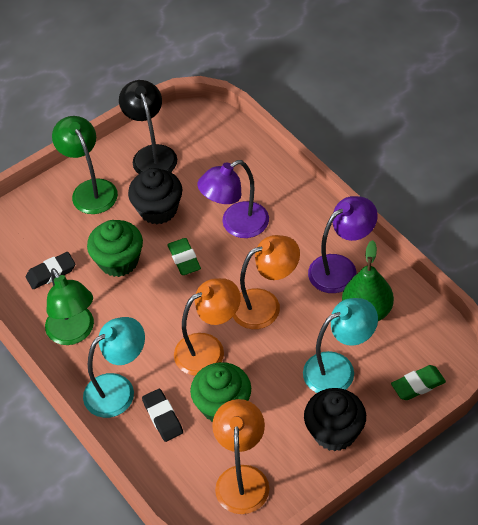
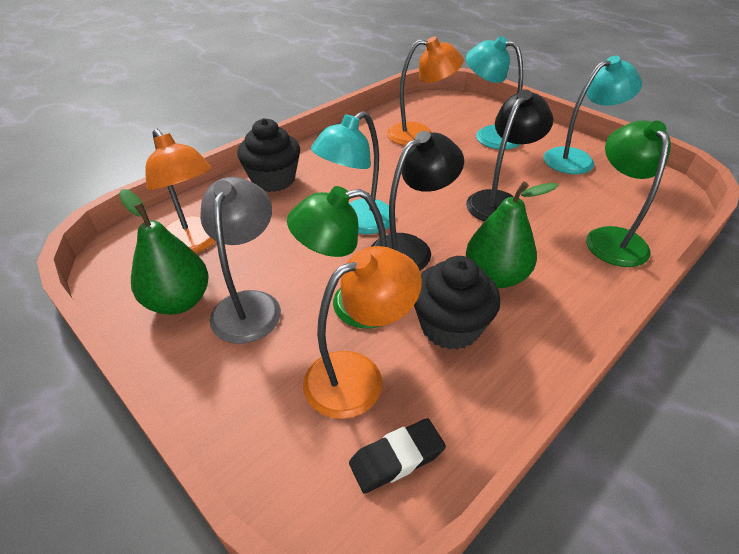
black eraser: [26,252,75,289] [142,389,183,442] = 2 -> [349,418,446,494] = 1
black lamp: [119,80,177,174] = 1 -> [371,131,464,271] [466,90,553,221] = 2
green cupcake: [87,220,143,277] [190,362,251,422] = 2 -> none = 0
green eraser: [167,238,201,275] [391,365,446,400] = 2 -> none = 0
green pear: [342,240,394,321] = 1 -> [119,189,209,315] [466,181,558,288] = 2
grey lamp: none = 0 -> [200,177,281,344] = 1
purple lamp: [197,160,269,238] [308,196,378,293] = 2 -> none = 0
turquoise lamp: [83,317,145,418] [303,298,378,393] = 2 -> [311,111,396,234] [466,36,523,150] [543,56,642,174] = 3

